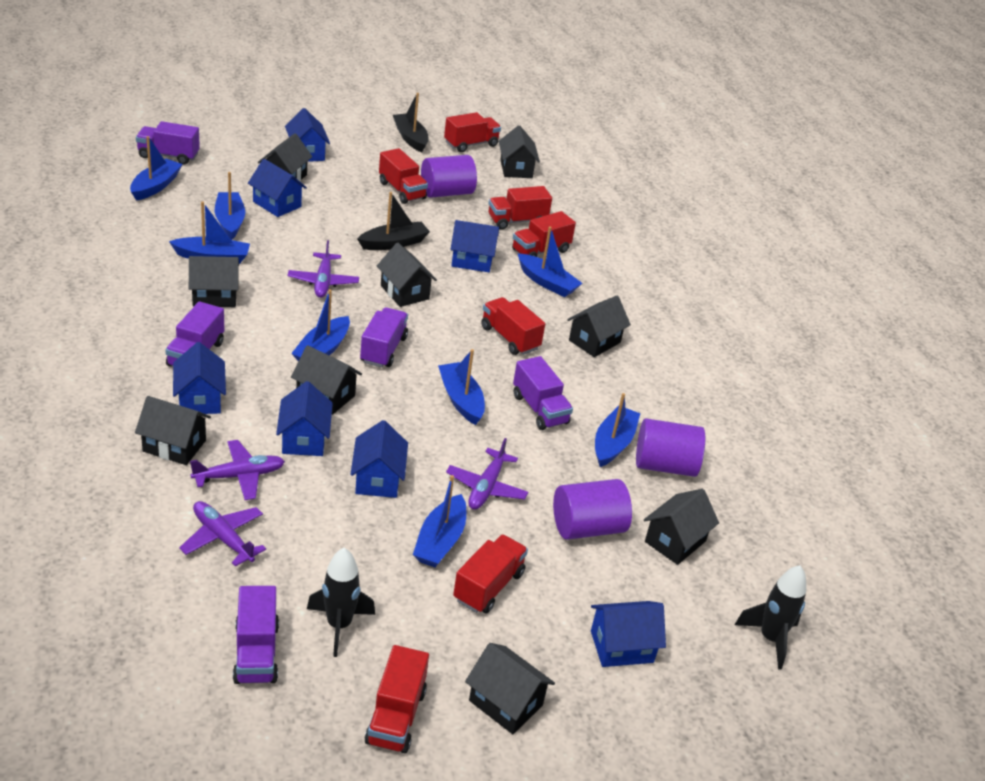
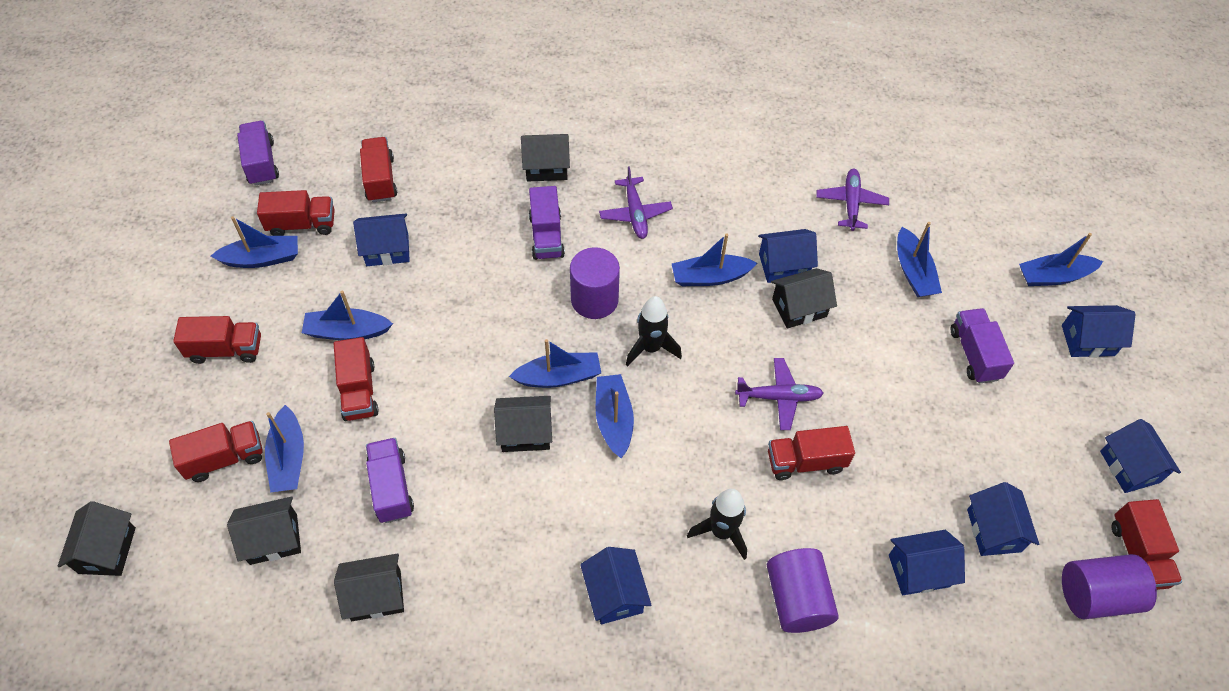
black boat: [357,192,430,250] [393,93,429,152] = 2 -> none = 0
black house: [135,396,211,465] [189,256,239,307] [258,133,312,181] [291,345,362,415] [377,243,437,307] [465,643,555,734] [499,125,540,178] [567,296,631,357] [644,489,719,565] = 9 -> [58,501,136,576] [227,497,301,565] [334,554,404,621] [494,396,552,452] [521,134,570,182] [771,268,837,328] = 6
purple plane: [179,501,266,567] [190,440,285,500] [288,240,359,298] [446,438,528,510] = 4 -> [599,166,673,239] [735,358,824,430] [816,169,889,231] = 3
purple truck: [136,121,200,165] [165,301,224,367] [233,586,279,684] [360,307,408,368] [513,356,573,430] = 5 -> [237,121,279,186] [366,438,414,523] [529,186,565,260] [950,308,1014,384] = 4

